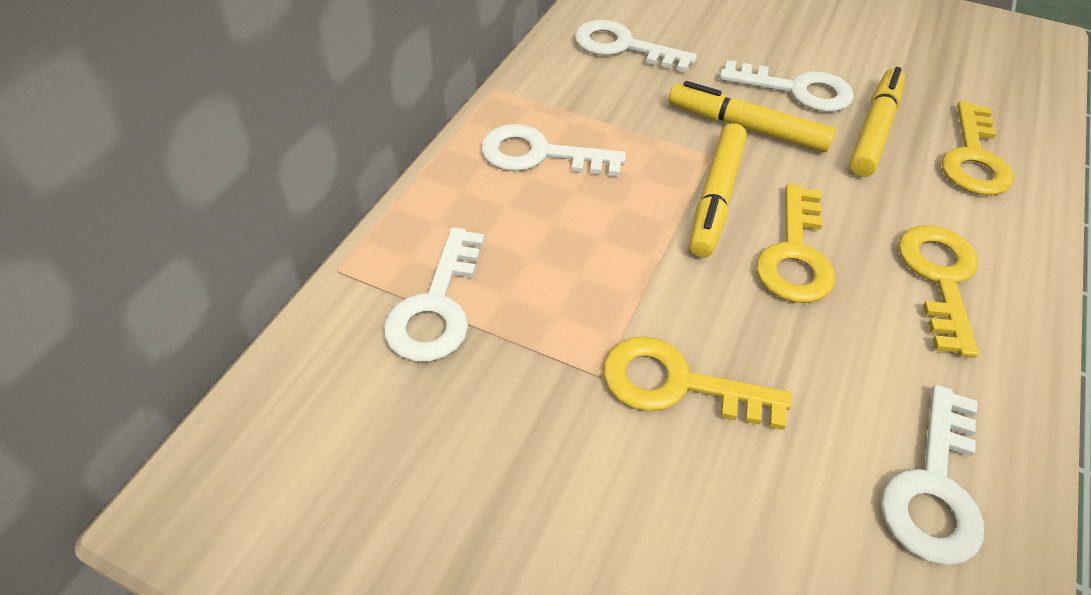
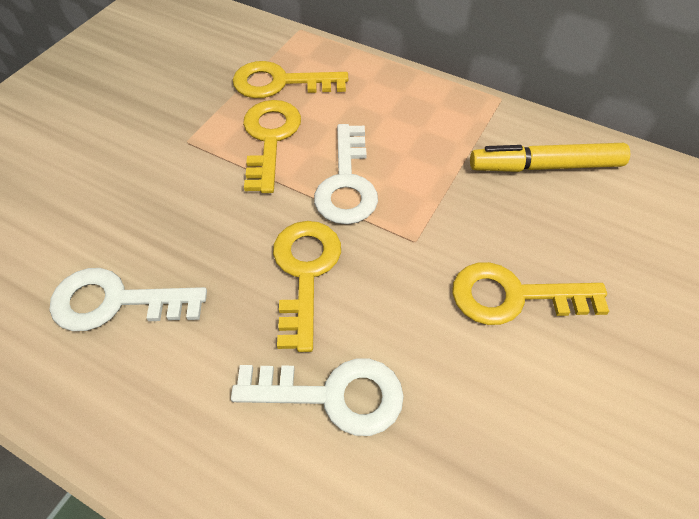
white key: [384,227,485,362] [481,124,626,177] [574,20,697,73] [719,60,854,112] [881,385,984,565] = 5 -> [50,268,207,331] [231,358,404,436] [314,124,378,224] = 3
yellow marker: [669,81,836,152] [689,123,747,258] [849,67,905,177] = 3 -> [470,143,630,172] = 1

